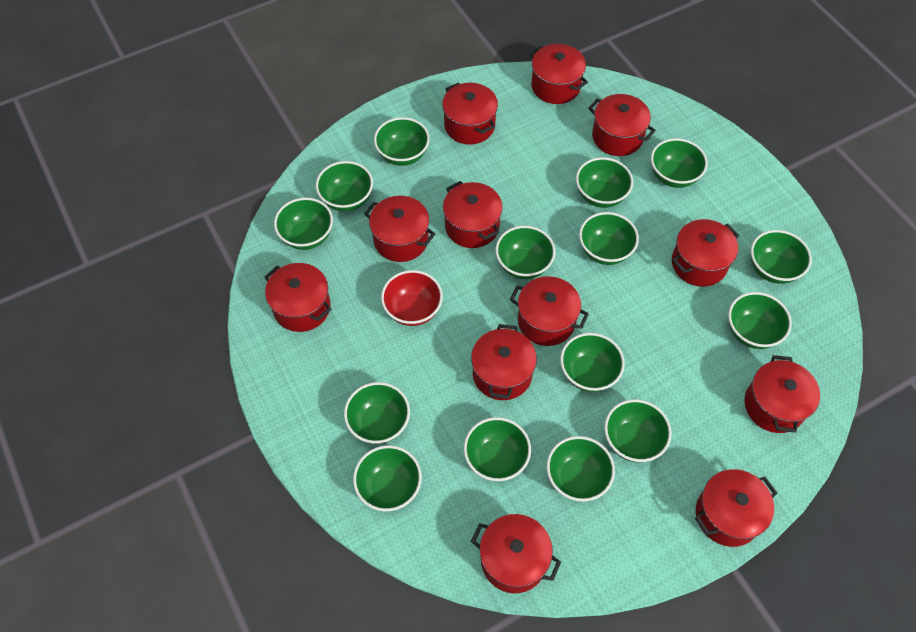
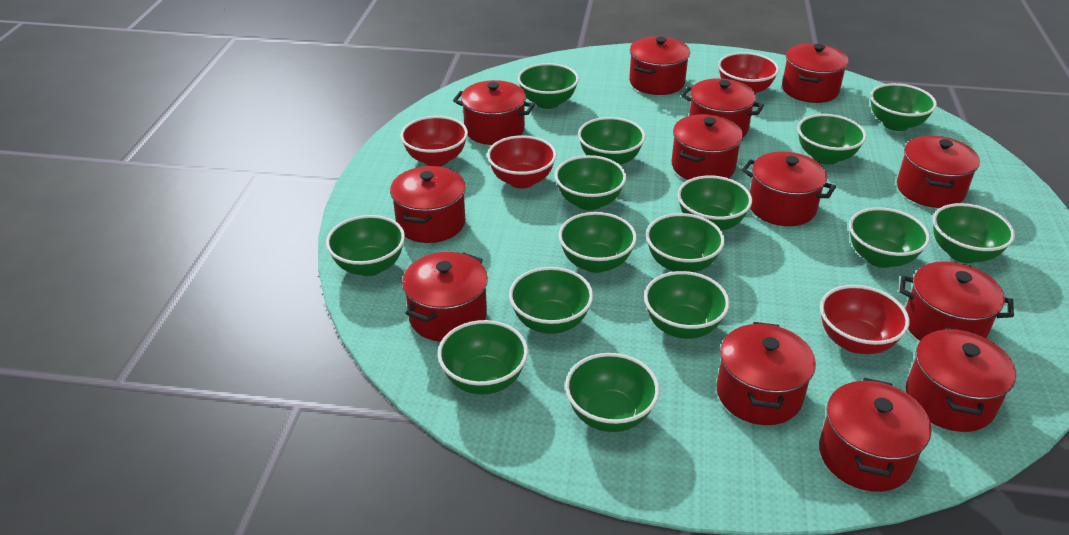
red bowl: [381,270,443,326] = 1 -> [400,116,468,166] [487,135,557,189] [718,52,779,94] [820,285,910,354] = 4
red pot: [264,263,331,332] [364,196,435,262] [442,82,498,145] [443,181,503,248] [471,324,537,400] [471,514,561,593] [510,276,589,346] [529,44,588,104] [588,94,656,156] [672,219,739,287] [695,469,777,547] [744,355,820,433] = 12 -> [390,166,466,243] [402,252,488,342] [453,80,535,145] [629,36,690,95] [672,114,743,180] [681,78,764,137] [716,322,816,425] [742,152,836,226] [782,43,849,103] [819,378,931,492] [897,136,980,208] [900,261,1014,341] [906,327,1016,432] = 13

